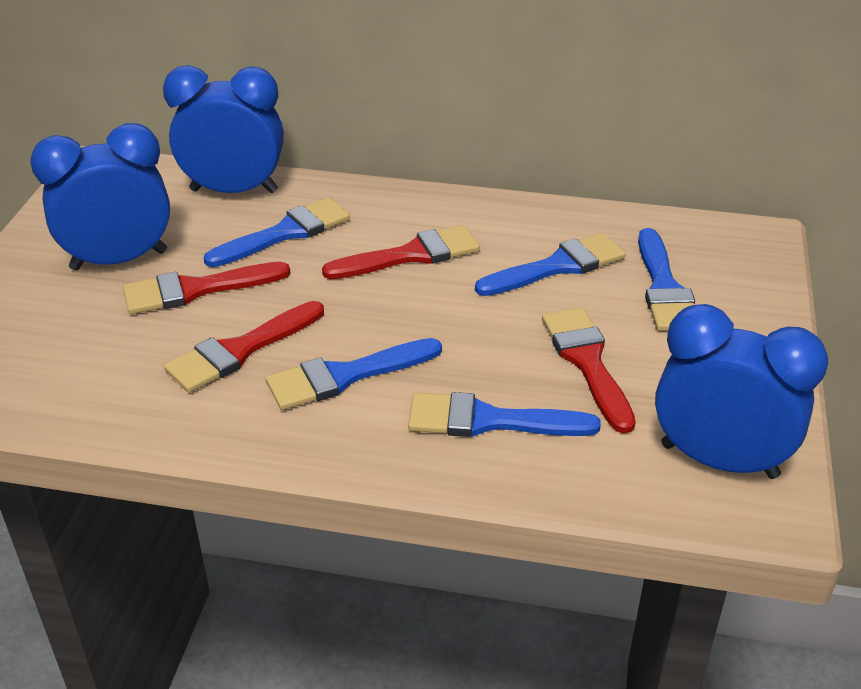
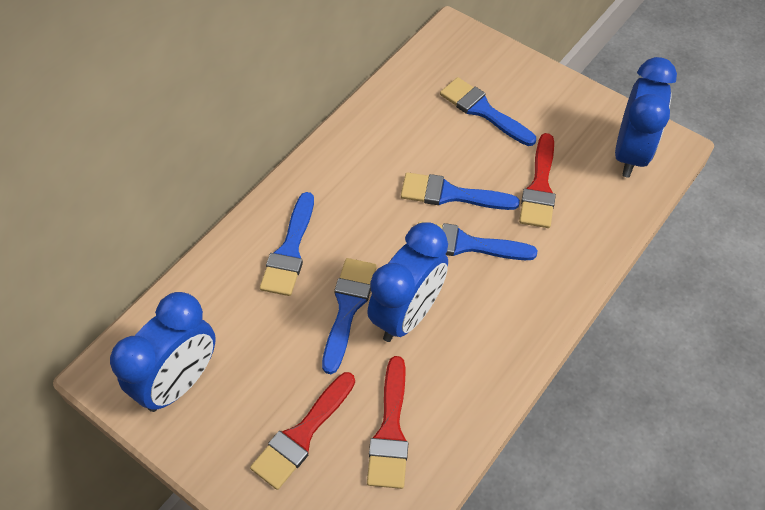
red brush: [123,262,290,314] [164,301,324,392] [322,225,480,279] [542,307,636,433] = 4 -> [250,372,355,490] [367,356,408,489] [519,133,556,228] = 3

